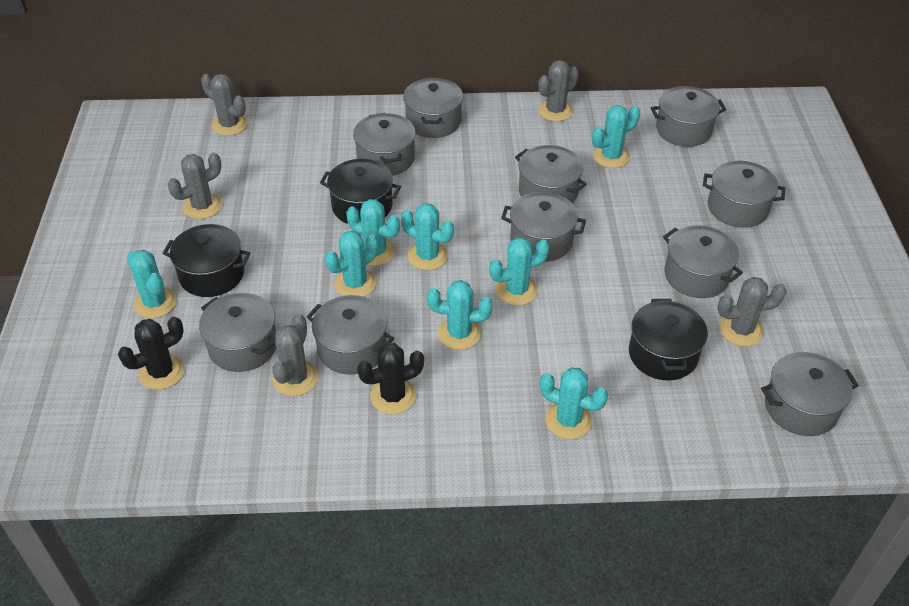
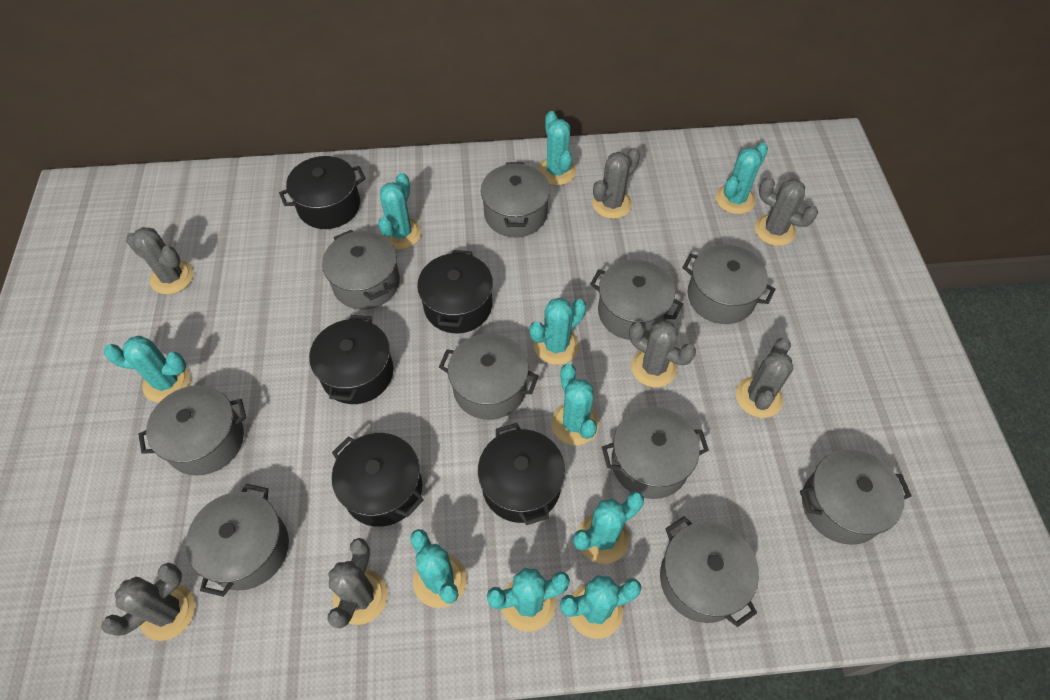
black cactus: [118,317,184,390] [357,343,424,414] = 2 -> none = 0
black pot: [163,224,251,297] [320,159,401,224] [629,299,708,380] = 3 -> [279,156,365,229] [309,315,394,404] [332,433,424,527] [417,250,493,333] [478,423,565,525] = 5
grey cactus: [168,153,222,219] [201,74,248,136] [272,314,318,396] [538,60,579,121] [717,277,787,346] = 5 -> [101,563,195,641] [126,227,194,294] [328,538,388,629] [592,148,640,219] [629,320,696,387] [736,338,793,418] [755,177,818,246] = 7
turquoise cactus: [127,250,177,318] [325,231,379,297] [346,199,400,266] [401,203,454,270] [427,280,493,350] [489,238,549,306] [540,367,608,440] [592,105,640,168] = 8 -> [104,336,190,402] [378,173,421,249] [410,529,467,608] [487,568,570,632] [530,298,586,365] [538,111,576,185] [551,364,599,445] [560,575,642,639] [573,491,644,564] [715,142,768,214] = 10

